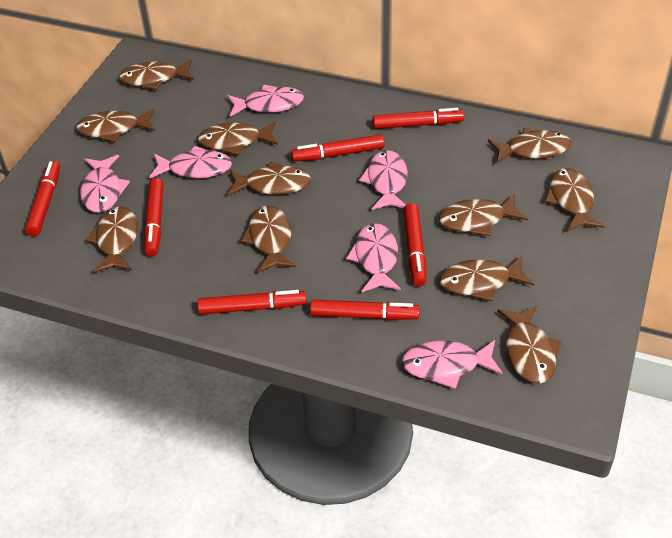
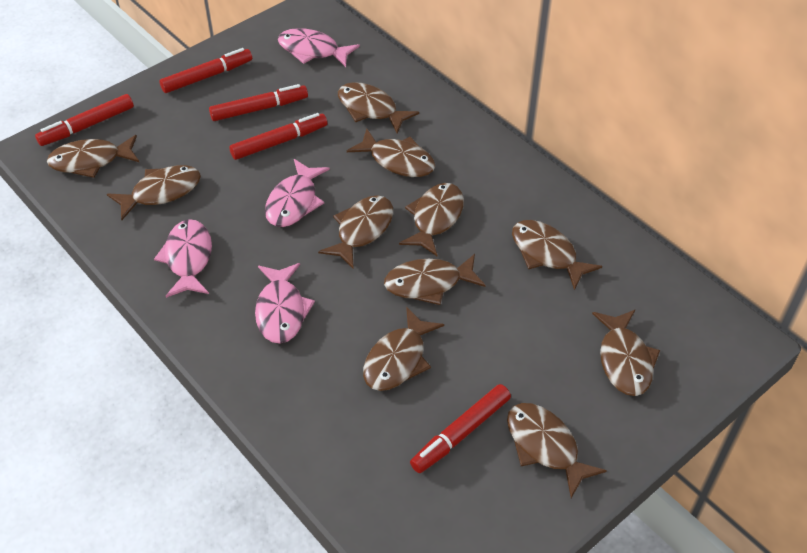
pink fish: [80,155,130,213] [149,146,232,178] [227,85,304,117] [346,223,401,293] [359,150,408,210] [402,340,503,389] = 6 -> [154,219,212,298] [255,263,315,344] [265,159,330,227] [278,28,360,67] = 4
red marker: [25,161,60,236] [144,178,164,256] [197,290,306,314] [291,134,385,162] [310,299,420,320] [373,108,464,129] [403,203,427,286] = 7 -> [35,94,134,146] [159,48,252,93] [209,84,308,121] [229,113,327,160] [410,384,511,473] = 5

